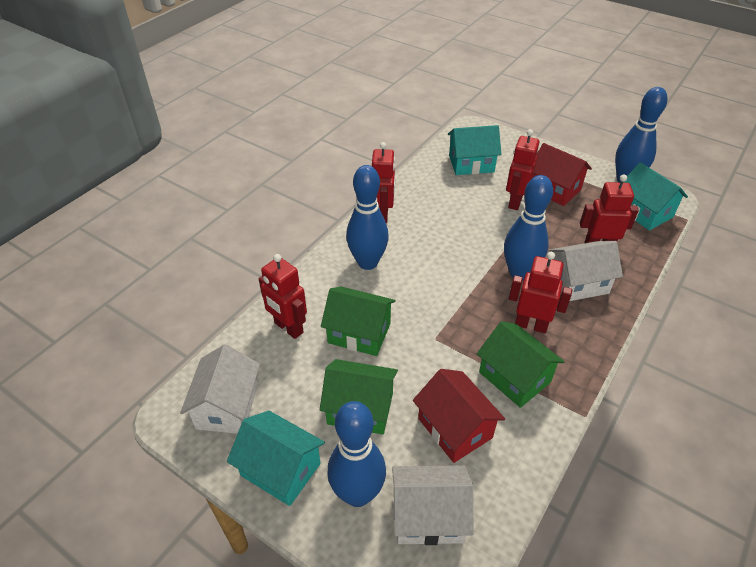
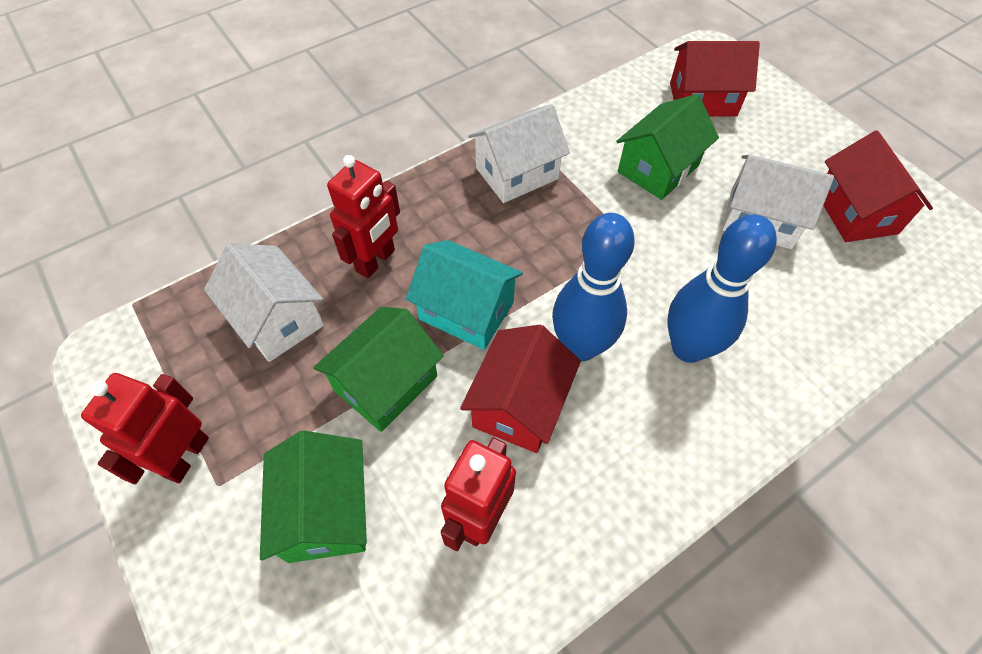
blue bowling pin: [328,401,386,507] [346,165,389,270] [504,175,553,280] [615,87,668,183] = 4 -> [552,213,635,361] [667,214,777,363] = 2
red house: [413,369,505,463] [533,143,592,206] = 2 -> [460,325,581,453] [670,41,760,117] [823,130,933,242] = 3
red robot: [259,254,307,339] [372,142,395,224] [506,129,539,210] [509,252,572,333] [580,174,639,243] = 5 -> [81,373,209,484] [327,155,400,278] [441,438,516,551] = 3
turquoise house: [227,411,325,506] [448,125,502,175] [623,162,688,231] = 3 -> [406,240,523,350] = 1

